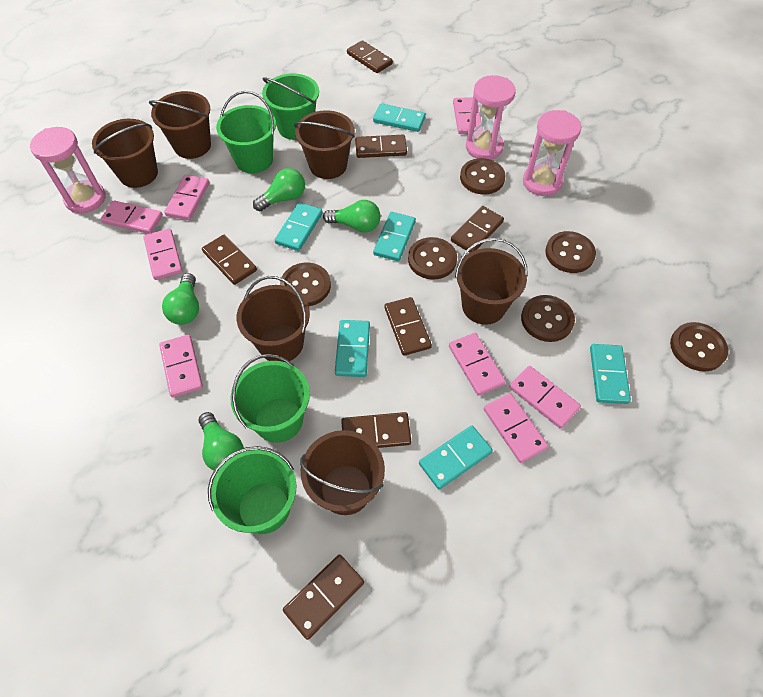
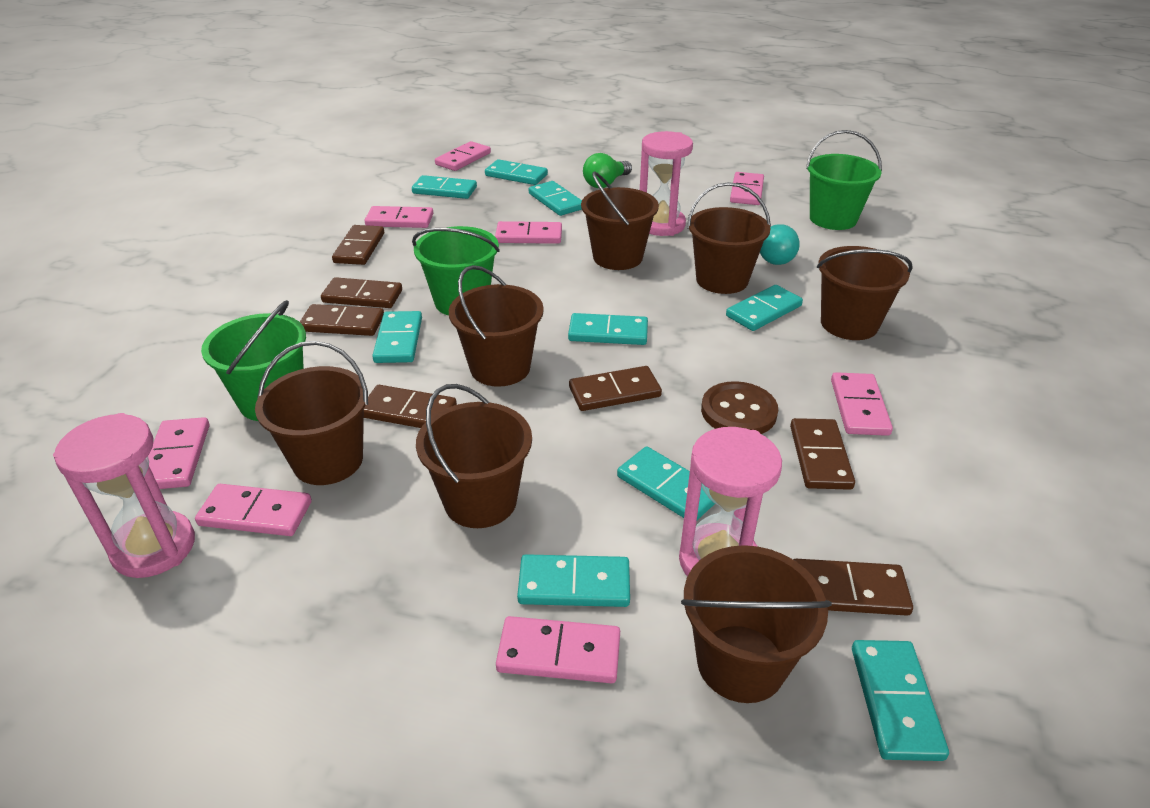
brown bucket: [92,119,158,188] [149,91,211,159] [237,276,310,362] [294,110,355,179] [300,430,385,515] [455,238,528,325] = 6 -> [255,341,368,485] [416,384,532,528] [449,265,544,387] [581,171,659,270] [681,545,832,703] [687,182,771,294] [817,246,913,340] = 7
brown button: [280,263,331,306] [408,237,457,280] [460,158,506,194] [521,295,575,342] [545,231,596,273] [670,322,728,372] = 6 -> [701,381,778,434] = 1
green bucket: [208,446,296,534] [216,91,276,173] [231,354,310,443] [262,74,319,140] = 4 -> [201,300,306,421] [412,226,500,316] [806,130,882,230] = 3
green light bulb: [162,273,199,325] [199,412,244,471] [253,168,305,211] [323,200,381,232] = 4 -> [583,153,632,188] = 1
turquoise domino: [275,202,323,251] [335,320,370,377] [373,103,426,132] [373,212,416,261] [419,426,493,489] [590,344,631,404] = 6 -> [372,311,422,363] [412,175,477,199] [485,159,548,185] [517,554,630,607] [529,181,582,216] [568,313,648,345] [617,446,715,520] [726,285,803,331] [852,640,949,761] = 9
turquoise light bulb: none = 0 -> [760,224,800,265] = 1

